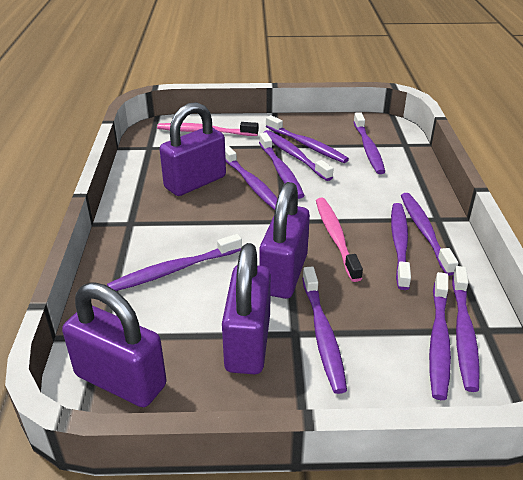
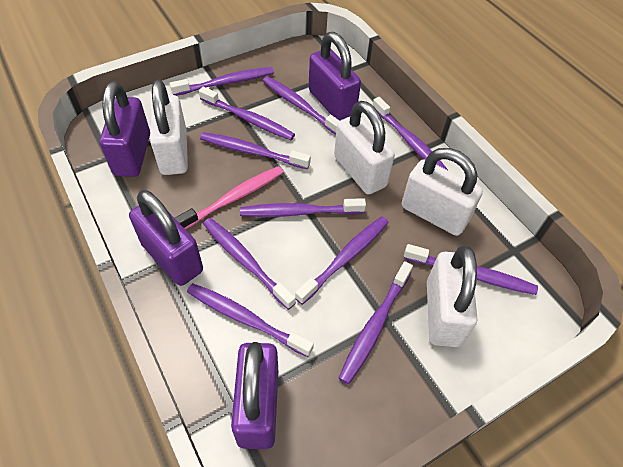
pink toothbrush: [157,122,259,136] [316,198,363,282] = 2 -> [175,166,284,229] = 1
white padlock: none = 0 -> [150,80,188,175] [334,101,395,194] [401,148,483,236] [427,246,477,347] = 4

